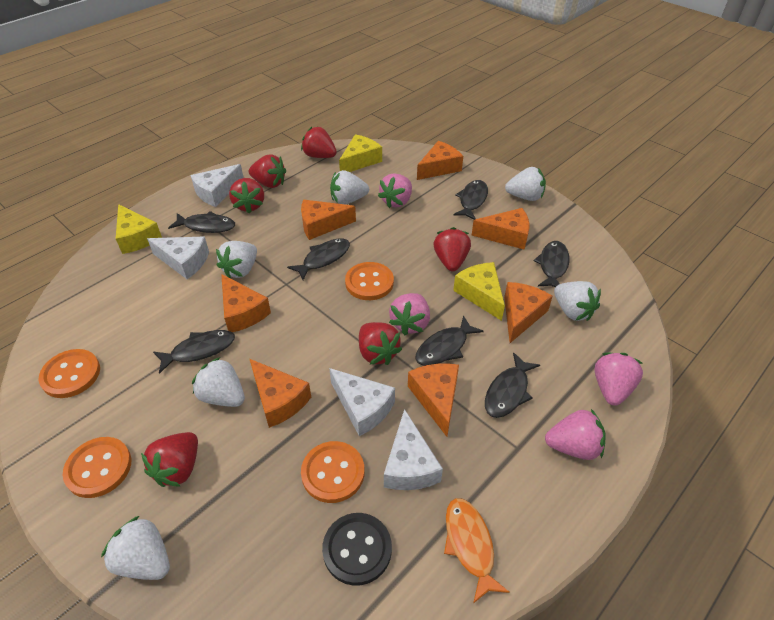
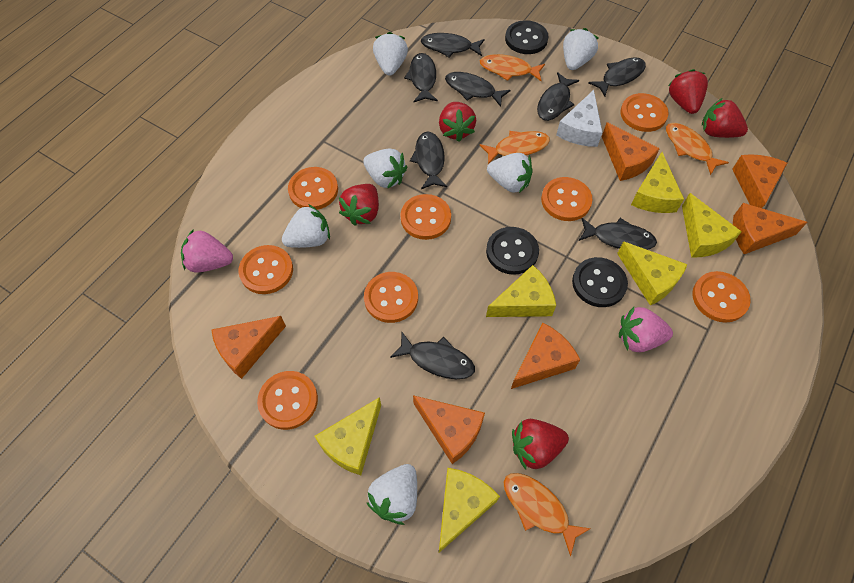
black button: [322,513,392,586] = 1 -> [486,227,539,275] [505,20,548,54] [572,257,628,307] = 3
black fish: [153,330,235,374] [168,211,235,233] [287,238,350,280] [416,315,484,366] [453,180,488,220] [485,352,540,418] [533,241,569,287] = 7 -> [390,332,475,379] [404,53,438,102] [410,132,447,189] [421,33,485,57] [445,72,511,107] [537,72,579,121] [579,218,657,250] [588,57,646,96] = 8
orange button: [39,349,100,398] [63,437,131,498] [301,441,365,503] [345,262,394,300] = 4 -> [239,245,293,294] [257,371,318,430] [288,167,338,210] [364,272,418,323] [400,194,451,240] [541,177,592,221] [620,93,669,132] [692,271,751,323] = 8
orange cheese: [221,274,271,332] [250,359,311,428] [301,200,356,240] [408,363,459,437] [417,141,463,180] [471,208,529,249] [504,282,553,343] = 7 -> [211,316,286,379] [413,395,485,464] [511,323,580,389] [602,122,660,181] [732,154,787,208] [733,203,808,254] = 6
orange fish: [444,498,510,604] = 1 -> [480,54,545,81] [480,131,550,164] [504,473,591,556] [666,123,729,175] = 4
pink strawberry: [378,173,412,208] [389,293,430,335] [545,409,606,460] [595,352,643,406] = 4 -> [181,229,233,272] [619,307,673,352] = 2
red strawberry: [141,432,198,487] [229,178,264,214] [249,154,286,188] [301,127,337,158] [359,322,402,365] [434,227,471,271] = 6 -> [339,184,379,226] [439,102,476,142] [512,419,569,469] [668,69,708,114] [702,98,748,138] = 5
white cheese: [147,237,209,279] [191,164,244,207] [329,368,395,436] [384,409,443,490] = 4 -> [556,90,603,147] = 1
yellow cheese: [116,204,162,254] [339,134,382,172] [453,262,505,321] = 3 -> [314,397,381,475] [439,468,500,553] [486,265,556,317] [617,241,687,305] [631,152,684,213] [682,193,742,258] = 6

